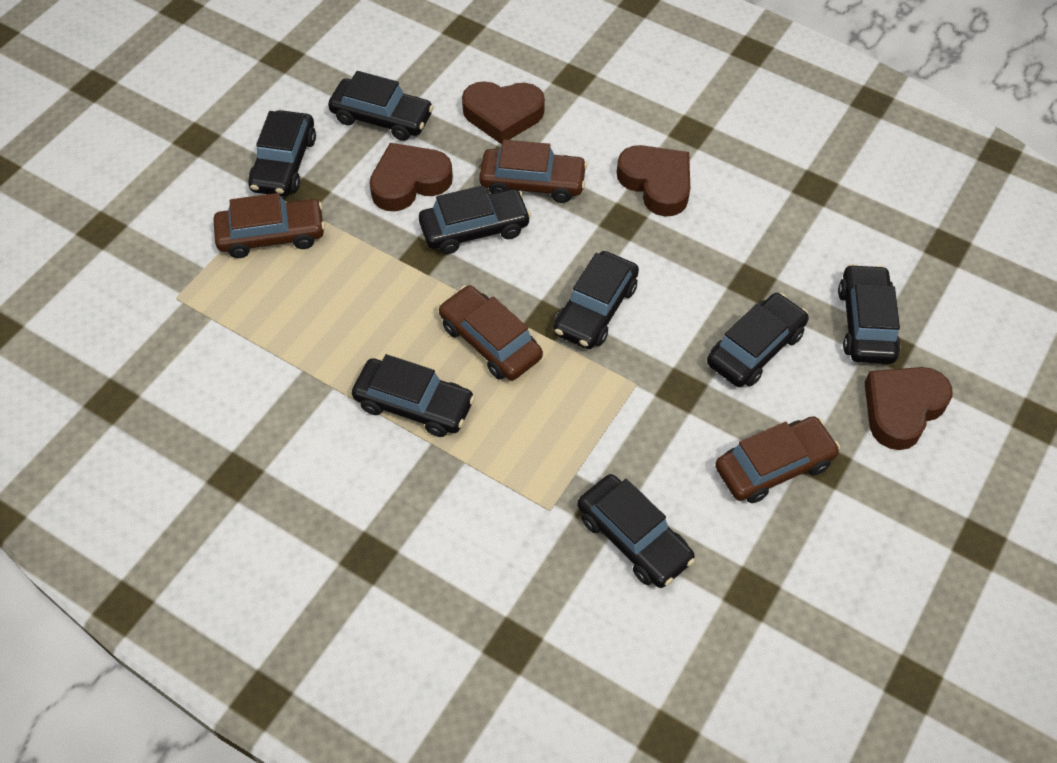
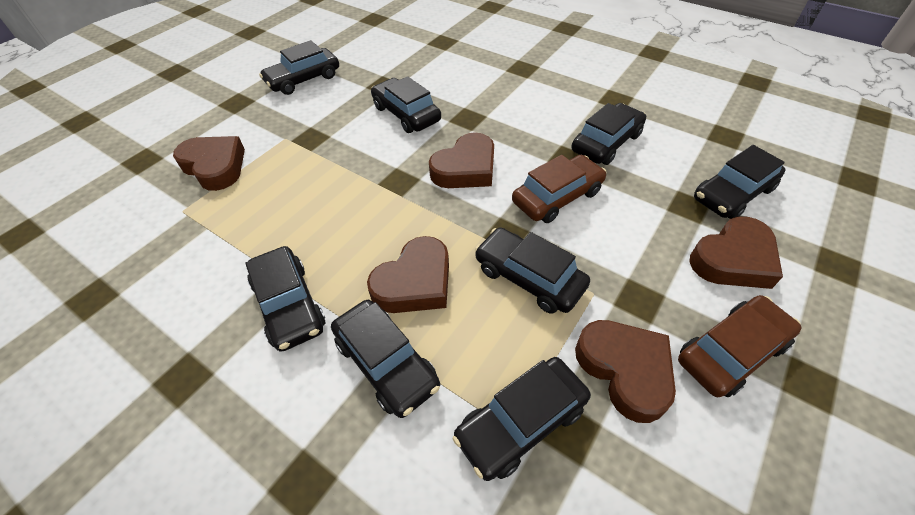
brown car: [214,193,325,258] [439,285,543,381] [479,140,588,203] [715,416,840,503] = 4 -> [512,155,607,223] [678,295,802,397] = 2
brown heart: [369,143,453,212] [462,81,545,144] [617,145,690,217] [864,367,953,450] = 4 -> [173,136,245,191] [367,236,449,313] [429,132,494,188] [575,320,676,423] [689,217,783,289] = 5

